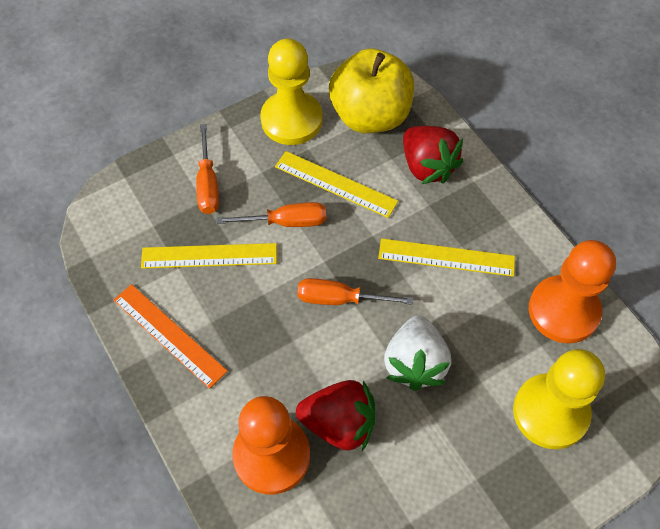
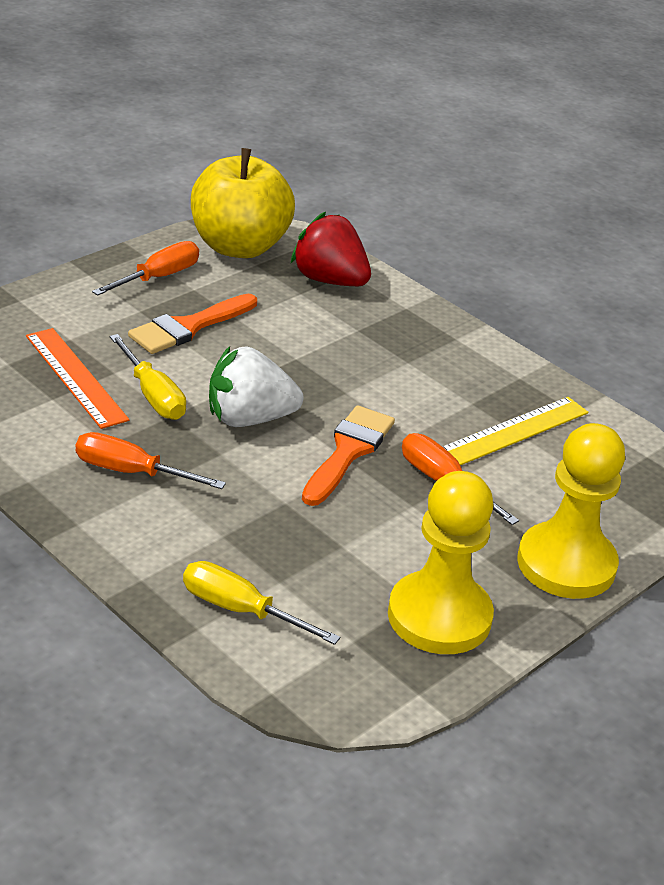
orange brush: none = 0 -> [128,294,257,354] [302,405,395,506] = 2
orange pawn: [232,396,310,495] [529,240,616,343] = 2 -> none = 0
red strawberry: [296,380,376,451] [403,126,463,184] = 2 -> [291,212,371,286] = 1
yellow ruler: [141,243,277,269] [275,151,398,218] [378,238,515,277] = 3 -> [442,397,588,465] = 1
yellow screwdriver: none = 0 -> [110,334,186,420] [183,561,340,645] = 2

